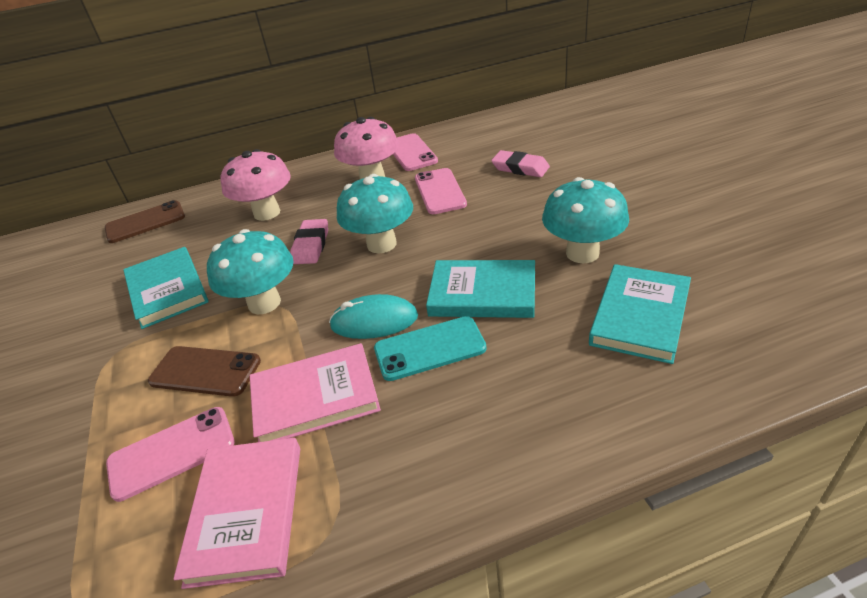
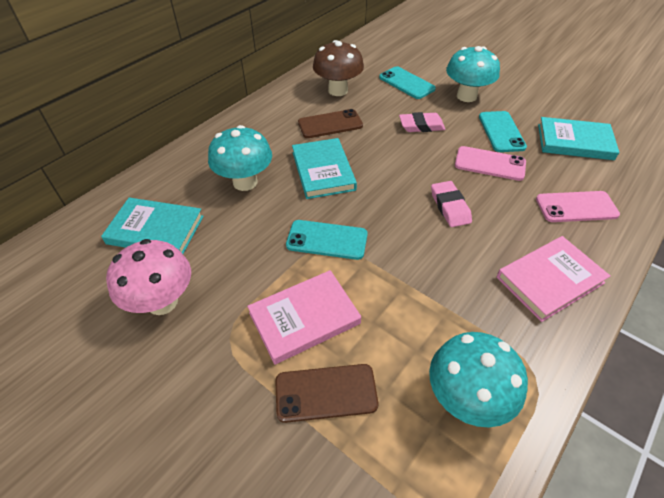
brown mushroom: none = 0 -> [313,40,364,96] = 1
pink mushroom: [221,149,291,221] [334,117,399,179] = 2 -> [106,239,191,315] = 1
pink phone: [106,407,235,502] [393,133,438,171] [415,168,467,214] = 3 -> [455,146,526,181] [536,191,620,222] = 2
turquoise mouse: [329,294,418,339] = 1 -> none = 0
turquoise phone: [374,316,487,381] = 1 -> [286,220,368,260] [379,66,436,99] [479,111,527,152] = 3

